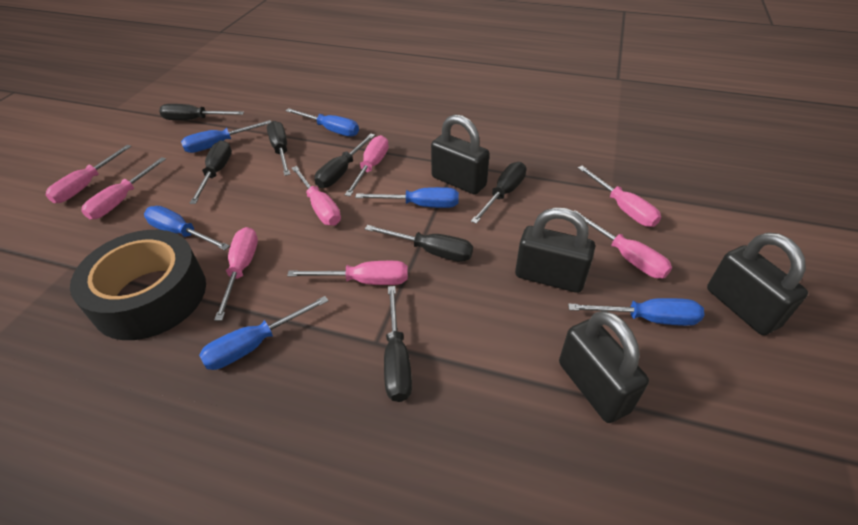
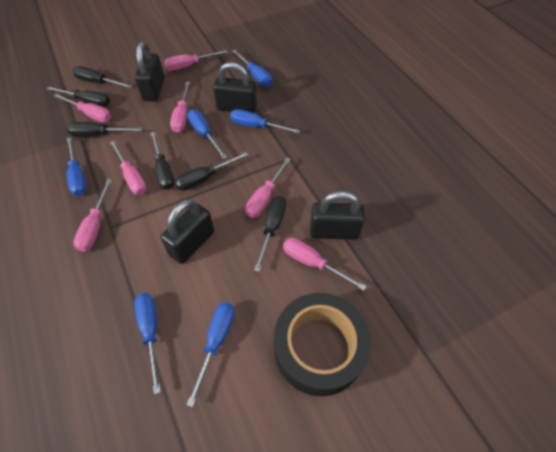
black screwdriver: [159,104,244,120] [189,140,232,204] [267,121,290,176] [315,133,375,188] [365,225,473,262] [384,286,412,402] [471,162,527,224] = 7 -> [47,87,110,107] [66,122,142,137] [72,66,132,88] [150,131,175,190] [175,152,248,191] [254,196,286,272] = 6
pink screwdriver: [45,145,132,203] [81,157,166,219] [214,227,258,321] [287,261,408,285] [292,166,341,226] [345,135,389,196] [574,210,672,278] [578,166,661,227] = 8 -> [54,94,111,122] [73,179,112,252] [110,141,147,195] [164,50,227,71] [170,82,190,133] [245,157,291,218] [283,238,367,291] = 7

